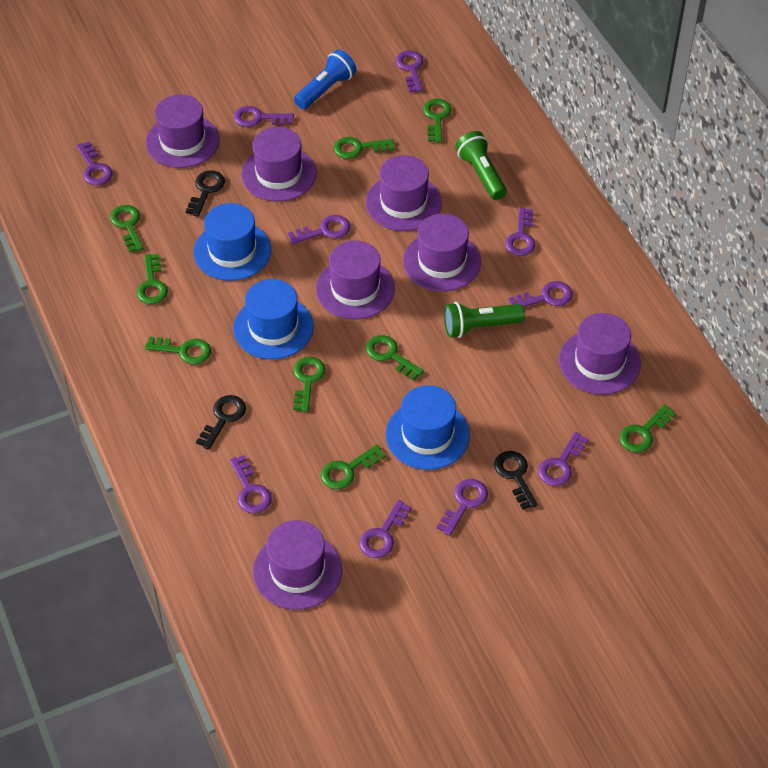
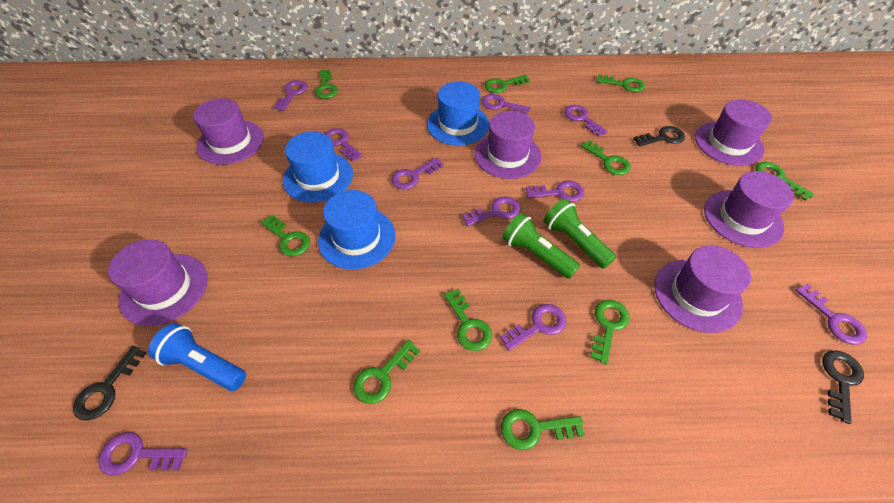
green key: [110,205,144,252] [137,254,168,304] [145,336,211,365] [293,357,326,412] [321,445,385,489] [334,137,394,159] [366,335,424,380] [423,99,452,143] [619,404,676,453] = 9 -> [261,215,310,256] [315,70,338,99] [353,340,420,404] [444,289,492,351] [485,75,530,93] [501,409,585,450] [581,140,631,175] [590,300,630,365] [596,74,645,92] [756,162,814,201] = 10
purple hat: [146,95,220,168] [241,127,316,202] [253,520,342,610] [316,240,395,319] [366,155,442,231] [403,214,481,292] [559,313,641,395] = 7 -> [108,239,208,326] [193,98,264,165] [475,111,541,179] [654,245,751,333] [695,99,772,166] [704,171,794,248] = 6

